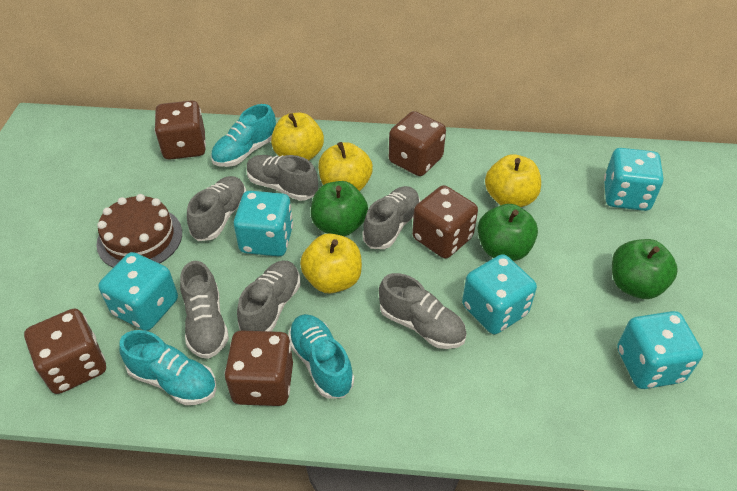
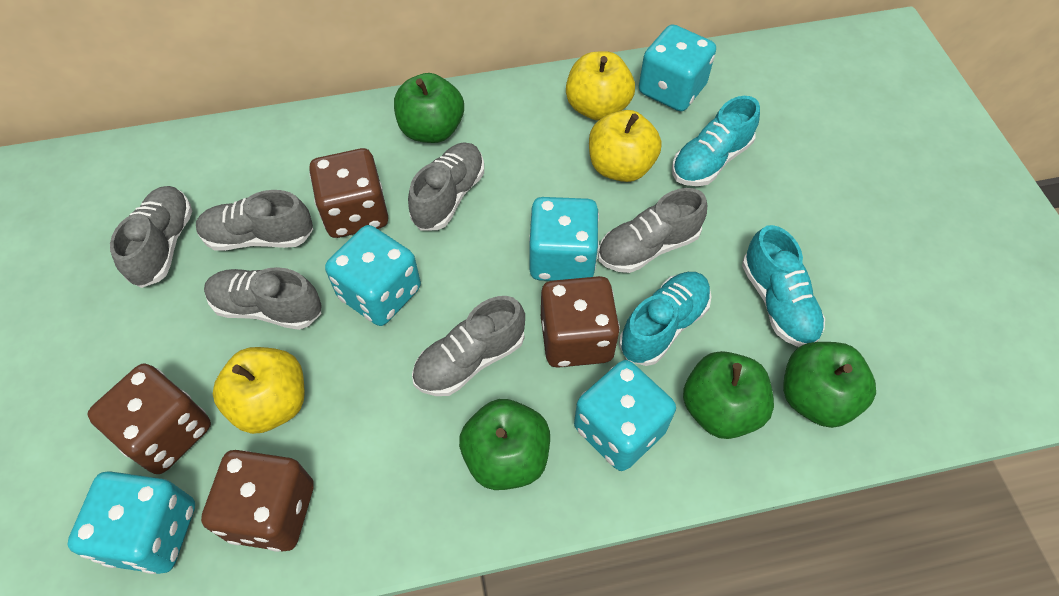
brown cake: [96,194,182,268] = 1 -> none = 0
brown dice: [24,309,106,394] [155,100,206,160] [225,330,293,406] [389,111,446,176] [412,185,478,259] = 5 -> [87,363,211,474] [201,450,314,552] [309,148,388,238] [541,276,620,368] = 4
green apple: [311,181,368,236] [478,204,538,261] [612,239,678,299] = 3 -> [394,73,464,143] [459,399,550,490] [683,351,774,439] [783,342,876,428] = 4
yellow apple: [271,113,324,160] [300,233,362,293] [318,142,373,191] [485,154,541,207] = 4 -> [213,347,305,434] [566,51,635,121] [589,110,662,182] = 3

